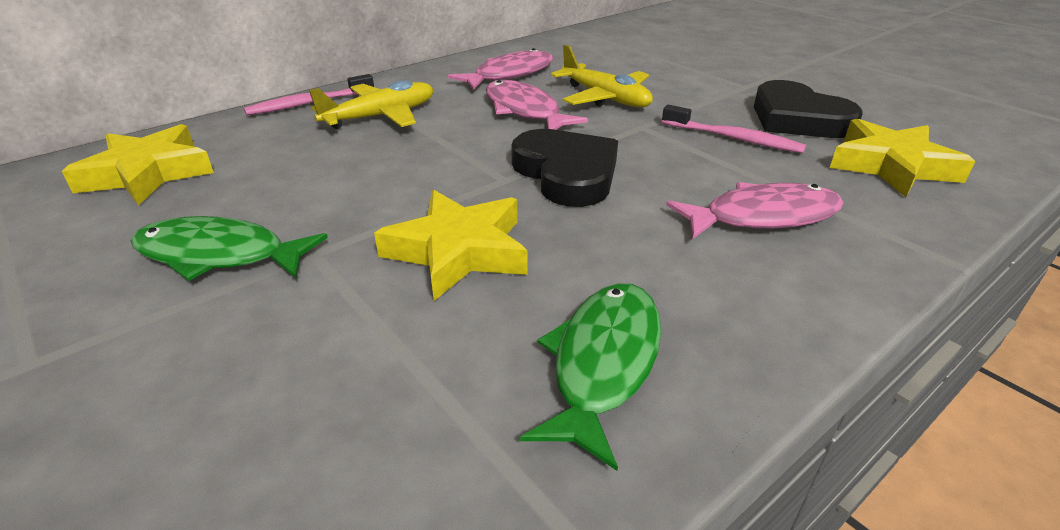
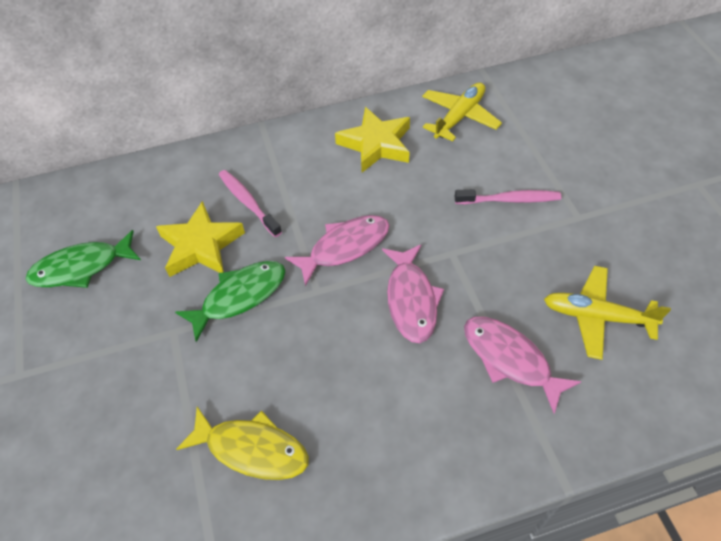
black heart: [511,129,618,207] [754,80,863,138] = 2 -> none = 0
yellow fish: none = 0 -> [176,407,309,480] = 1
yellow star: [62,124,214,206] [374,190,528,301] [830,119,975,197] = 3 -> [156,201,245,277] [335,107,410,173] = 2

